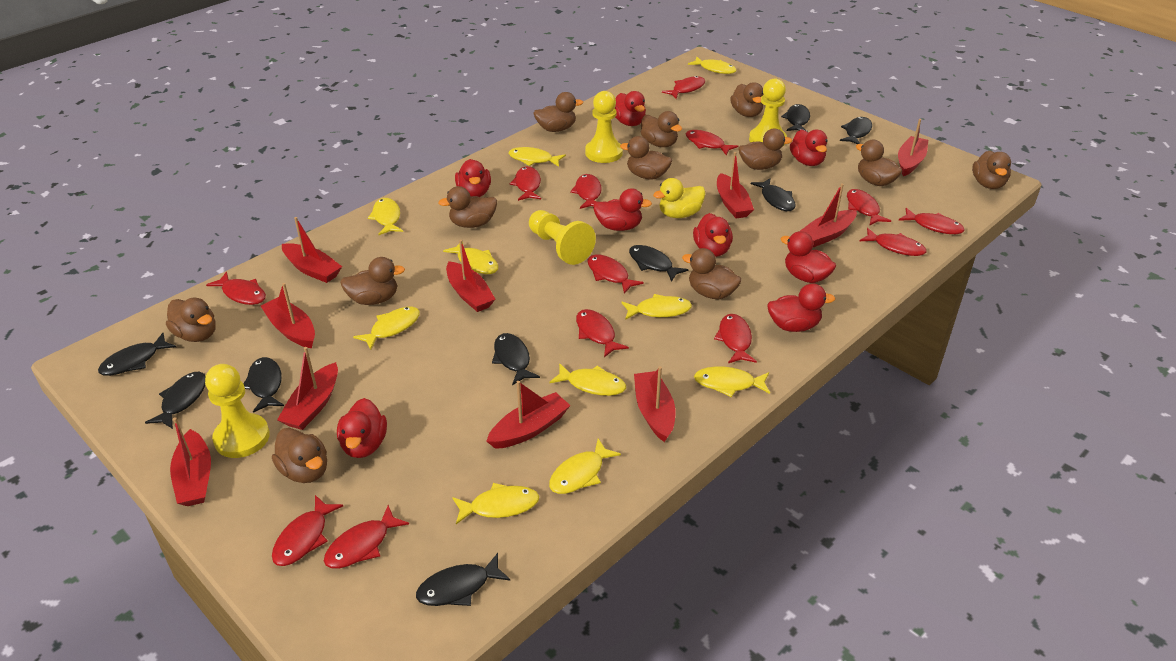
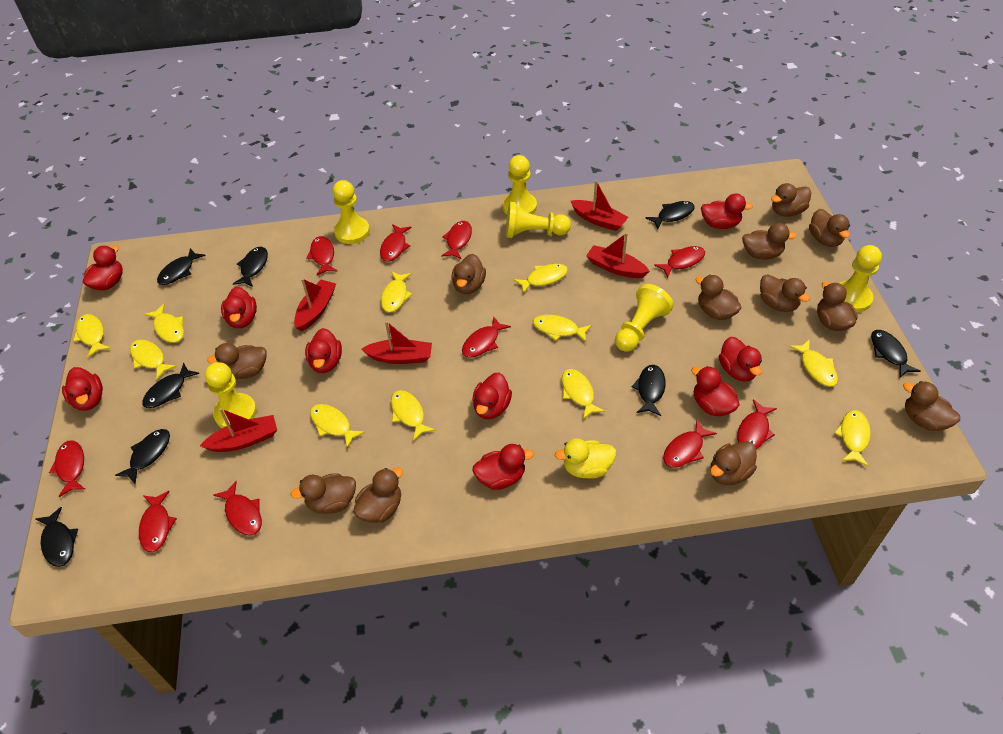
black fish: [98,333,176,376] [145,372,205,429] [243,357,284,413] [416,553,511,606] [492,333,540,385] [629,245,688,282] [751,178,796,211] [781,104,810,132] [840,117,872,144] = 9 -> [35,507,78,567] [115,429,170,484] [142,363,200,408] [157,248,206,285] [233,247,268,287] [632,365,666,416] [645,201,695,229] [871,330,921,378] = 8
red boat: [170,417,211,506] [261,283,315,348] [277,347,338,430] [282,217,342,283] [446,240,495,312] [486,381,571,449] [634,366,675,442] [717,152,754,218] [800,183,857,247] [898,119,928,176] = 10 -> [200,408,277,452] [294,278,336,331] [361,321,432,364] [571,180,628,231] [586,233,650,278] = 5
red duck: [337,398,387,458] [455,159,491,197] [593,188,652,231] [615,91,646,126] [693,213,733,257] [767,283,835,332] [781,231,836,283] [790,130,828,166] = 8 -> [62,367,103,411] [83,245,123,290] [221,287,257,328] [305,328,342,373] [472,372,512,419] [472,444,534,490] [691,366,740,416] [701,193,753,229] [719,337,762,382] = 9
red fish: [206,272,266,305] [272,495,343,566] [324,505,409,568] [510,166,541,201] [570,174,602,209] [576,309,629,357] [587,254,644,294] [662,76,705,99] [686,130,738,155] [714,314,757,363] [847,189,891,226] [860,228,927,256] [899,208,965,234] = 13 -> [49,440,85,497] [139,491,177,552] [213,481,262,536] [306,236,337,275] [380,224,412,262] [441,221,472,259] [462,316,511,358] [654,246,705,278] [663,419,717,467] [737,399,777,449] = 10
yellow fish: [353,307,420,350] [368,198,403,235] [443,241,498,274] [452,483,539,524] [509,147,566,167] [549,363,626,396] [549,439,621,494] [621,294,692,320] [688,56,737,74] [694,366,770,397] = 10 -> [73,314,110,357] [130,340,177,380] [144,304,184,343] [310,404,365,448] [381,271,412,312] [391,390,435,441] [513,264,568,294] [533,315,592,342] [562,369,605,419] [789,339,838,387] [834,410,871,466] = 11
yellow pawn: [205,364,270,458] [529,210,596,265] [585,91,623,163] [749,78,787,146] = 4 -> [205,362,257,428] [332,180,370,244] [503,155,537,215] [506,202,571,238] [615,284,674,352] [839,245,882,313] = 6

